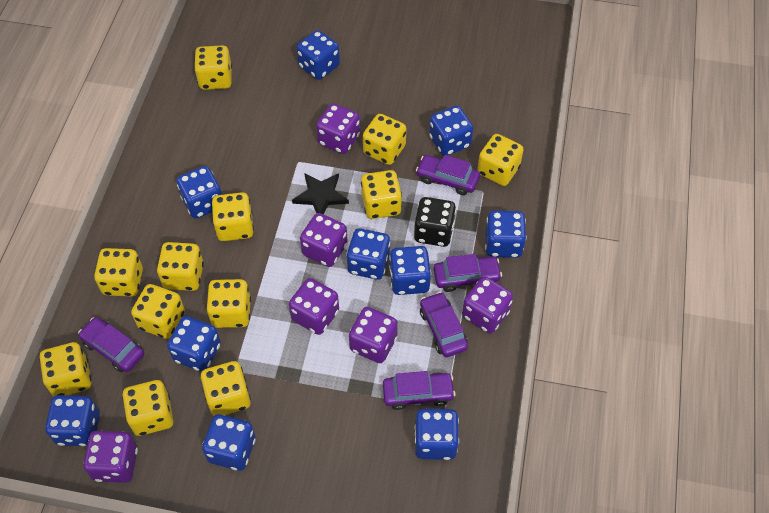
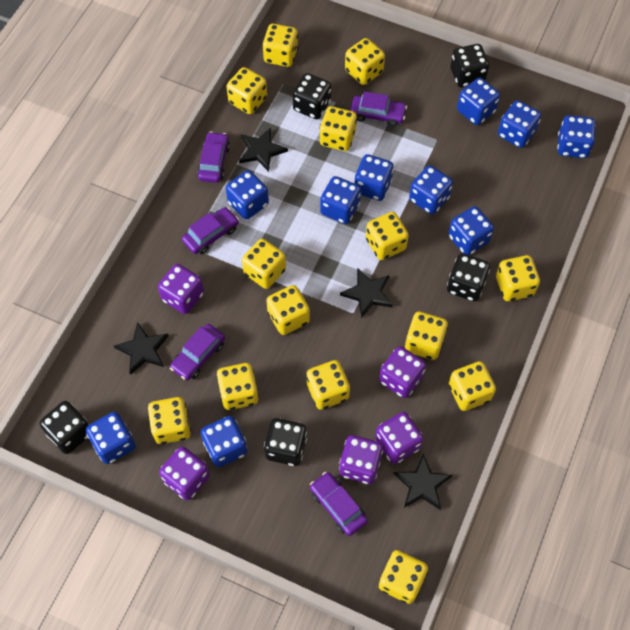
black dice: [414,197,456,247] = 1 -> [40,401,89,454] [264,418,307,466] [293,73,331,119] [447,253,490,301] [450,44,489,88] = 5
black star: [292,173,349,214] = 1 -> [114,322,169,375] [239,127,288,172] [340,268,393,319] [393,453,453,510] = 4
purple dice: [83,431,138,483] [289,278,339,335] [300,213,348,267] [316,103,360,154] [349,307,398,363] [462,276,513,334] = 6 -> [158,264,204,314] [159,447,210,500] [339,435,383,484] [375,412,423,464] [379,346,426,398] = 5
yellow dice: [39,342,92,396] [94,248,143,296] [122,380,174,436] [131,284,185,339] [157,242,204,291] [194,45,232,90] [201,361,251,416] [206,279,251,328] [212,192,254,241] [361,170,402,219] [363,114,406,165] [477,134,524,186] = 12 -> [148,397,191,444] [216,363,259,410] [226,67,267,114] [242,239,286,289] [263,24,298,67] [266,285,310,335] [306,360,350,410] [320,106,357,151] [345,38,385,85] [366,212,409,260] [379,550,428,604] [405,312,448,360] [449,361,496,411] [496,255,540,301] = 14

